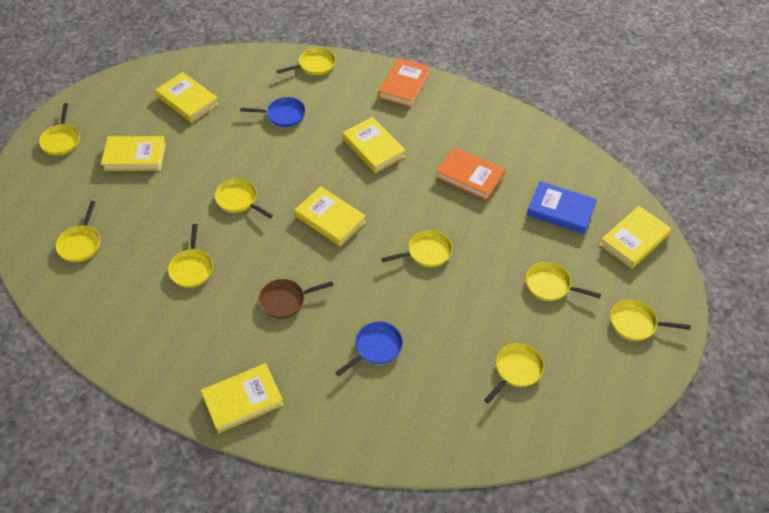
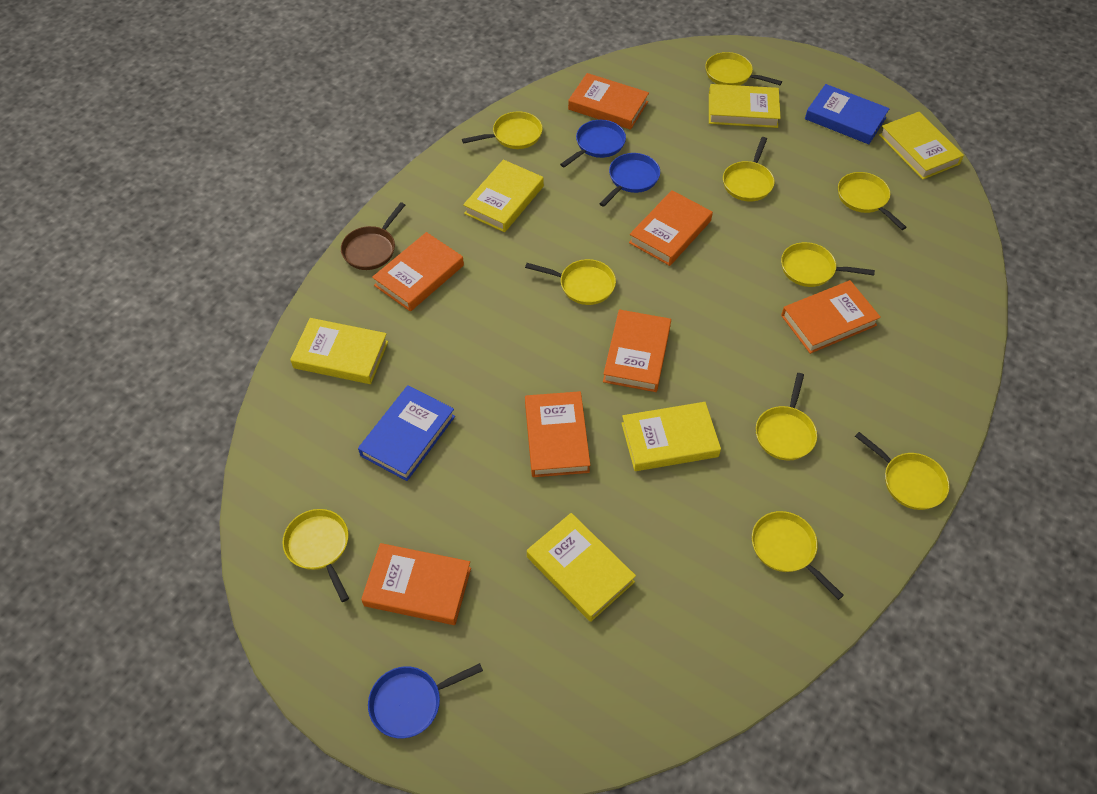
blue book: [527,181,597,234] = 1 -> [358,385,455,481] [805,84,890,144] = 2
blue pan: [240,97,306,127] [335,322,403,376] = 2 -> [368,663,483,739] [560,120,626,167] [599,153,660,207] = 3
orange book: [378,58,430,108] [435,147,505,201] = 2 -> [361,543,471,625] [372,232,464,312] [525,391,590,477] [568,73,649,130] [603,309,671,392] [629,190,713,266] [781,280,881,354] = 7
yellow pan: [39,103,80,156] [56,201,100,262] [168,224,213,288] [215,178,273,219] [277,48,336,75] [381,230,452,267] [484,343,544,404] [526,262,601,301] [610,300,691,341] = 9 -> [282,509,349,602] [462,111,543,149] [525,259,616,305] [705,52,782,86] [723,137,774,202] [752,511,844,600] [755,373,817,461] [781,242,875,287] [838,172,907,230] [855,432,949,510] = 10

